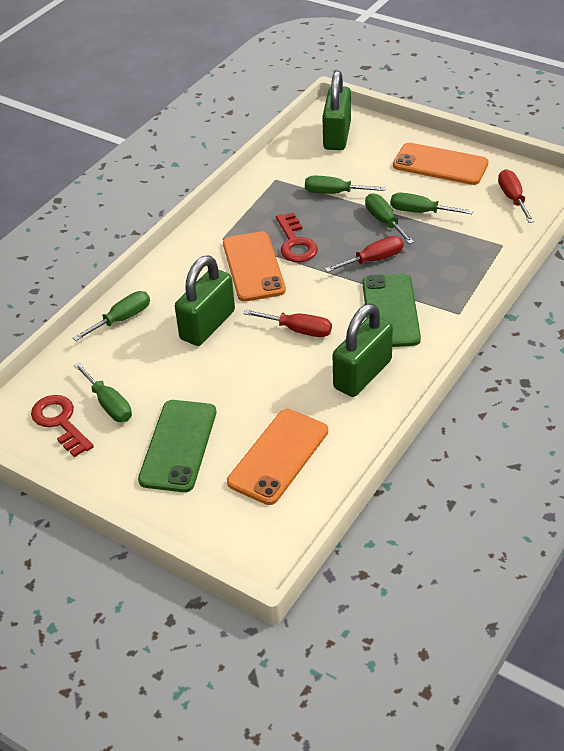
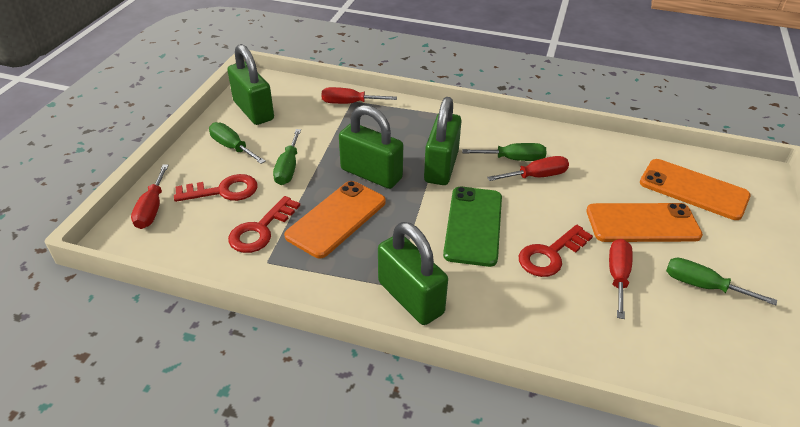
green padlock: [175,256,235,346] [322,70,351,150] [333,304,393,397] = 3 -> [227,44,274,125] [339,105,403,189] [378,222,448,325] [424,97,461,185] = 4
green phone: [138,400,216,492] [362,274,421,347] = 2 -> [443,187,502,267] = 1
green screwdriver: [73,291,150,341] [74,363,132,422] [305,176,386,194] [365,193,414,244] [390,193,473,214] = 5 -> [209,122,266,164] [273,129,301,185] [462,143,547,161] [666,258,777,305] = 4
red key: [31,395,94,457] [276,212,318,262] = 2 -> [174,174,258,202] [228,196,300,253] [519,225,593,277] = 3
red screwdriver: [243,309,332,337] [325,236,404,272] [498,169,534,223] = 3 -> [131,165,169,229] [321,87,397,104] [487,156,569,181] [609,239,633,319] = 4

